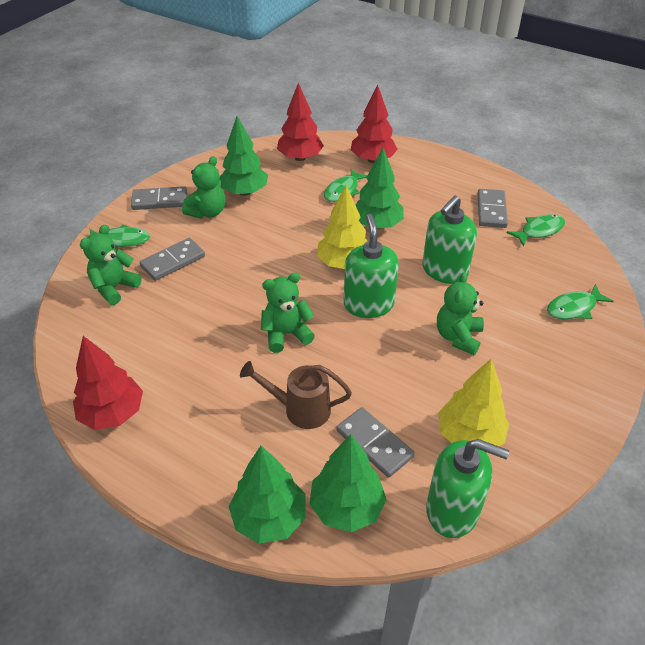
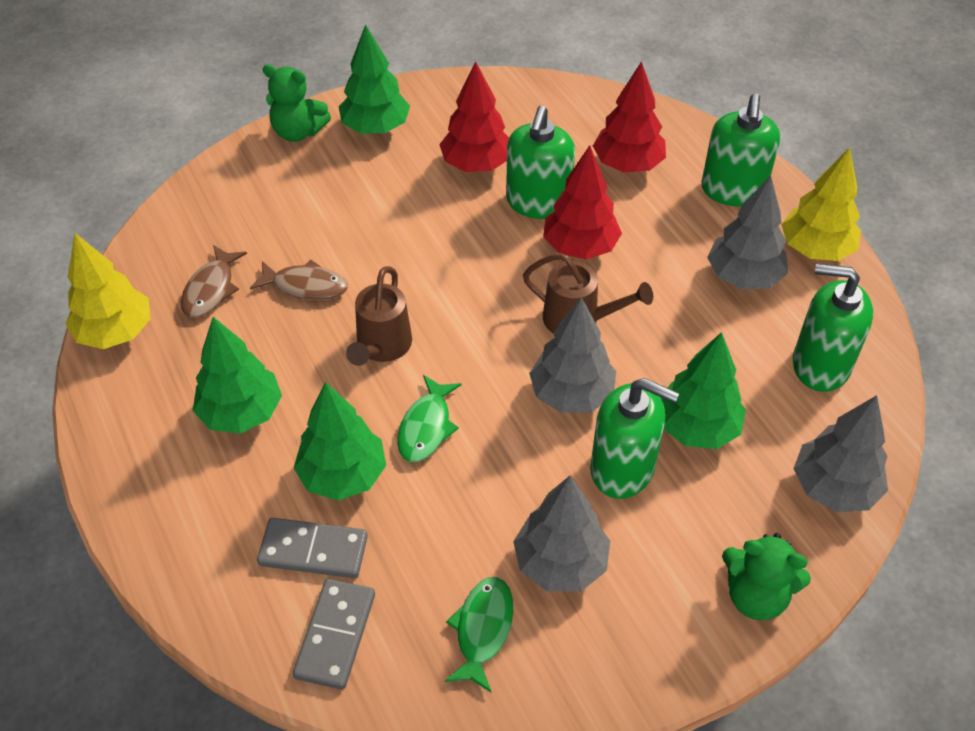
brown fish: none = 0 -> [181,245,247,317] [250,260,348,300] = 2
brown watering can: [240,361,352,429] = 1 -> [346,266,412,366] [523,253,653,334] = 2
green fish: [90,224,150,247] [324,169,367,202] [507,214,565,247] [547,284,614,319] = 4 -> [397,375,461,462] [445,577,513,693] = 2
green soap dispenser: [344,214,399,318] [422,196,477,284] [426,439,509,538] = 3 -> [506,106,575,219] [590,378,679,499] [701,94,780,207] [793,264,873,392] = 4
green teddy bear: [80,225,142,305] [182,156,225,218] [261,273,315,353] [437,272,484,355] = 4 -> [263,64,331,142] [722,533,811,620] = 2
grey domino: [131,186,187,210] [140,238,205,281] [336,407,415,478] [477,189,508,228] = 4 -> [257,518,368,578] [293,579,375,690] = 2
grey tree: none = 0 -> [513,476,610,591] [529,297,616,413] [707,176,788,290] [793,395,888,512] = 4

